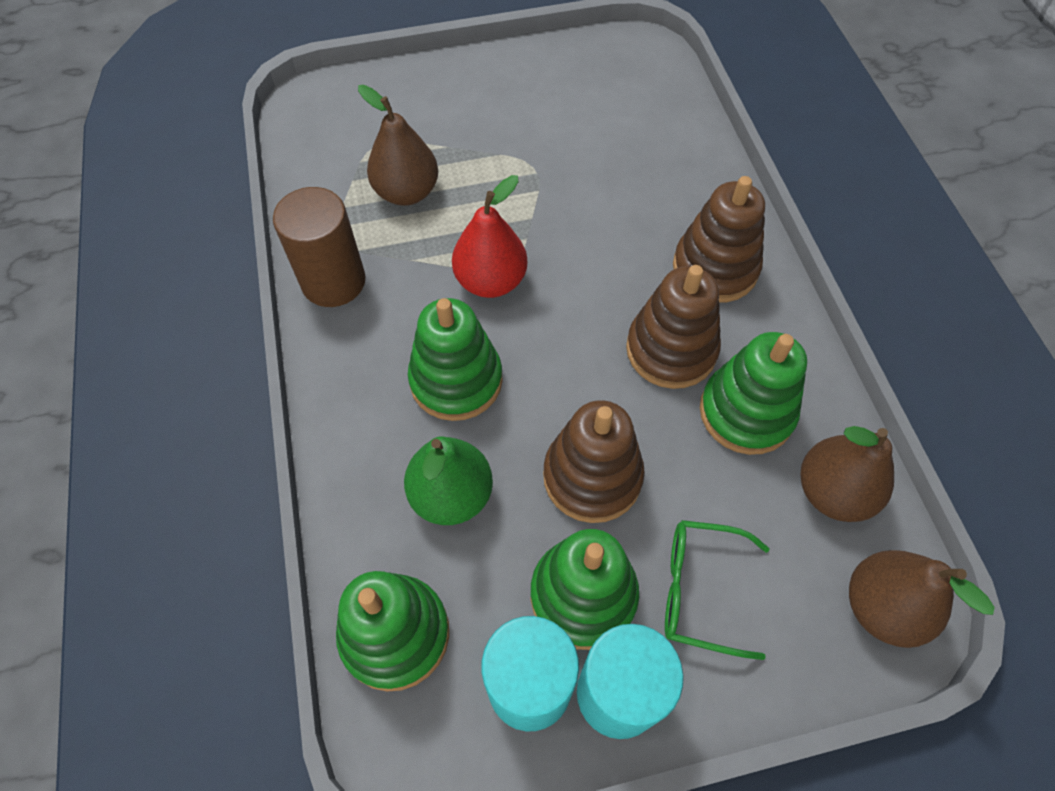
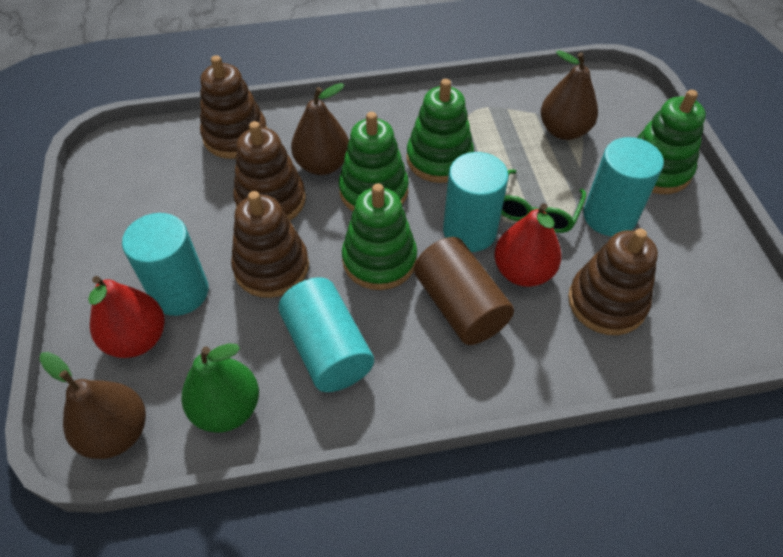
brown stacking toy: [543,400,645,523] [626,265,721,389] [673,176,765,303] = 3 -> [200,55,267,159] [231,191,309,298] [233,121,306,221] [568,228,658,335] = 4
red pear: [452,175,527,298] = 1 -> [88,276,165,358] [494,203,561,287] = 2
turquoise cylinder: [481,616,579,731] [577,624,684,739] = 2 -> [122,213,208,316] [278,277,374,392] [443,152,509,252] [584,137,664,236] = 4

